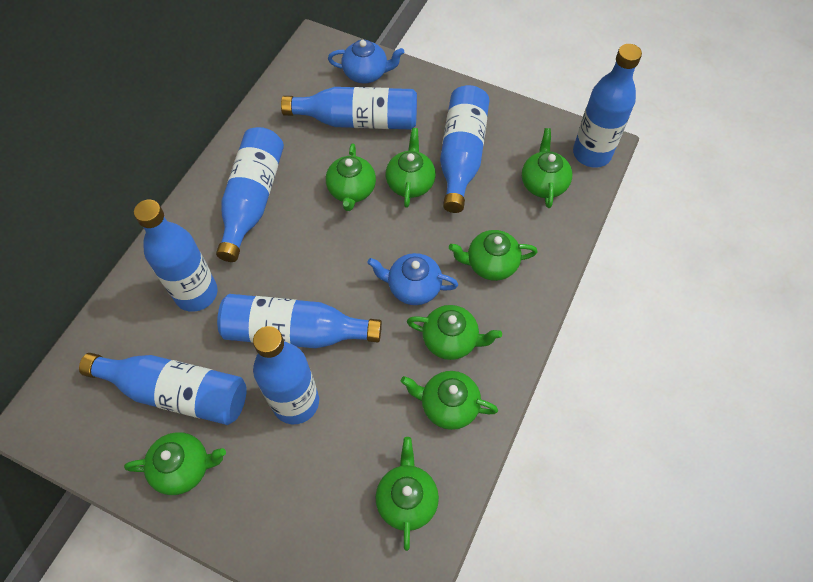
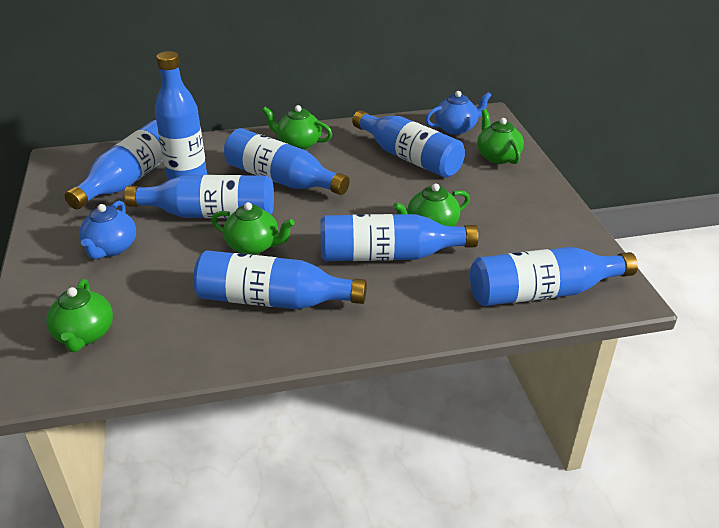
green teapot: [124,432,226,495] [326,143,376,211] [375,437,439,551] [386,128,436,208] [401,371,498,430] [407,305,502,360] [449,230,538,281] [522,128,572,208] = 8 -> [46,279,113,352] [211,202,294,255] [262,105,332,150] [393,183,470,226] [477,109,524,164] = 5

